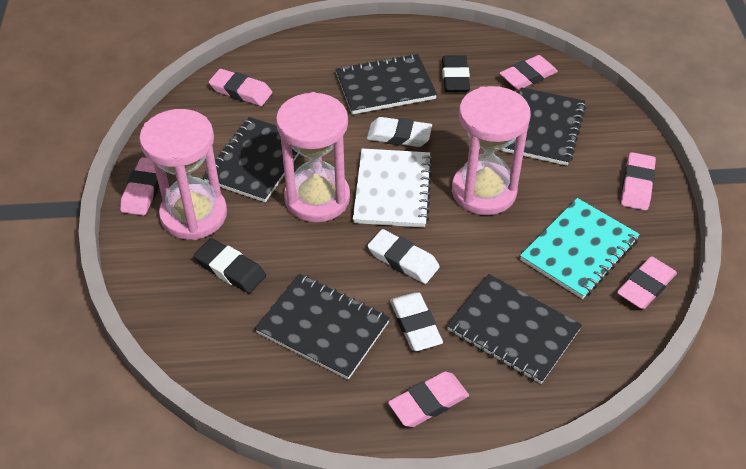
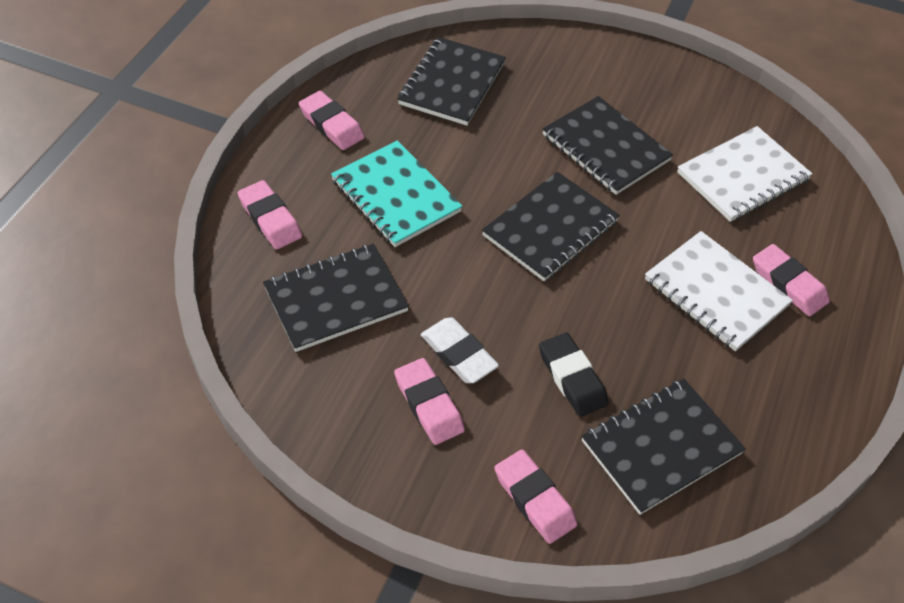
black eraser: [194,238,266,293] [442,56,470,92] = 2 -> [539,332,608,417] = 1
pink eraser: [120,157,159,216] [209,69,272,106] [388,372,469,427] [499,55,558,90] [617,256,677,309] [621,152,656,211] = 6 -> [238,180,302,249] [299,91,365,150] [394,358,465,445] [495,449,578,544] [753,244,830,316] = 5
pink hourglass: [139,109,227,240] [276,92,350,222] [452,86,531,215] = 3 -> none = 0
white eraser: [367,117,432,147] [368,229,440,284] [390,292,443,351] = 3 -> [421,317,499,383] = 1
white notebook: [353,148,433,228] = 1 -> [645,231,793,351] [677,126,812,222] = 2

